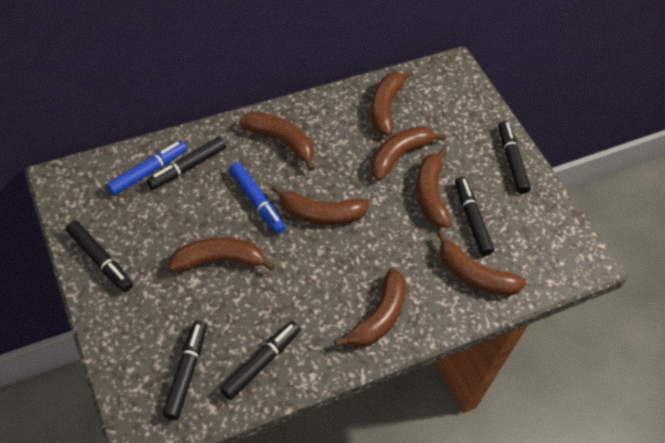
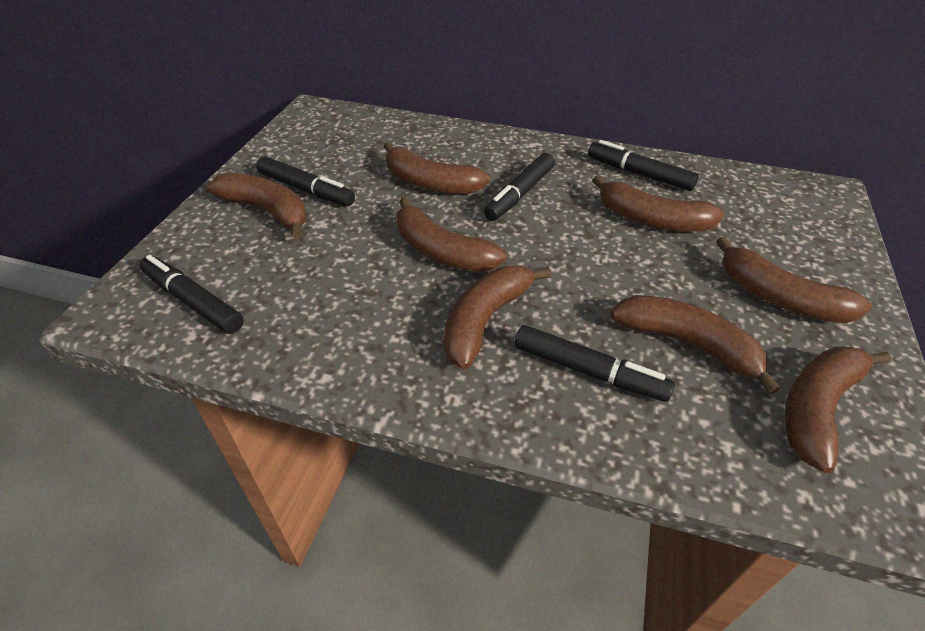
black marker: [66,221,133,292] [147,137,226,190] [162,320,207,420] [220,321,301,400] [455,177,494,256] [498,121,531,194] = 6 -> [140,255,244,334] [257,156,355,206] [484,153,555,221] [514,325,675,402] [588,140,699,191] = 5
blue marker: [106,141,187,196] [229,162,286,234] = 2 -> none = 0

